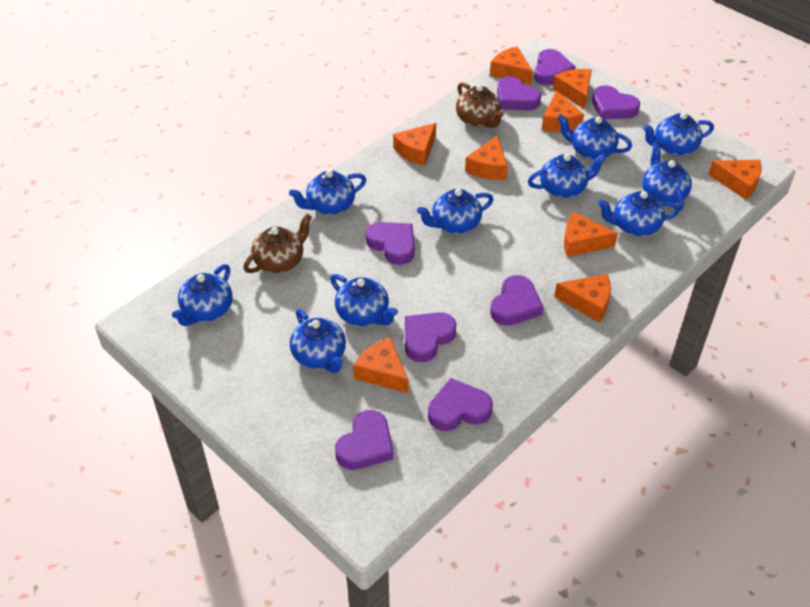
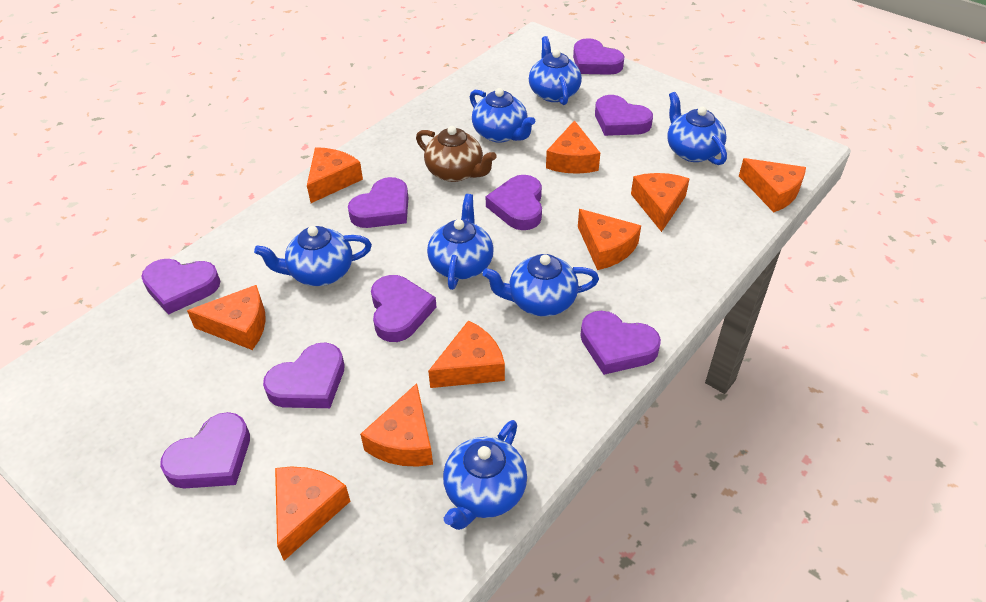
blue teapot: [172,264,232,326] [289,170,366,215] [290,309,346,373] [330,274,398,326] [417,189,494,234] [528,154,607,198] [557,114,632,160] [598,191,680,236] [642,142,692,211] [643,112,714,156] = 10 -> [254,226,372,286] [427,194,494,290] [443,420,527,530] [470,88,535,143] [483,254,599,316] [529,36,582,105] [667,92,727,165] = 7
brown teapot: [243,213,312,273] [456,82,504,128] = 2 -> [416,126,497,182] = 1
purple heart: [335,410,394,470] [366,222,415,265] [405,312,456,362] [428,378,493,431] [490,275,544,326] [497,76,541,111] [534,49,576,85] [592,85,640,119] = 8 -> [141,259,220,315] [160,412,250,488] [263,343,344,408] [348,177,408,228] [371,275,436,342] [486,175,542,230] [573,38,625,75] [580,311,661,375] [595,95,653,136] = 9

